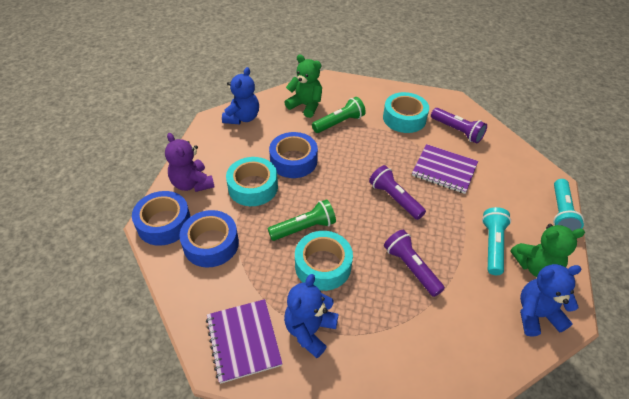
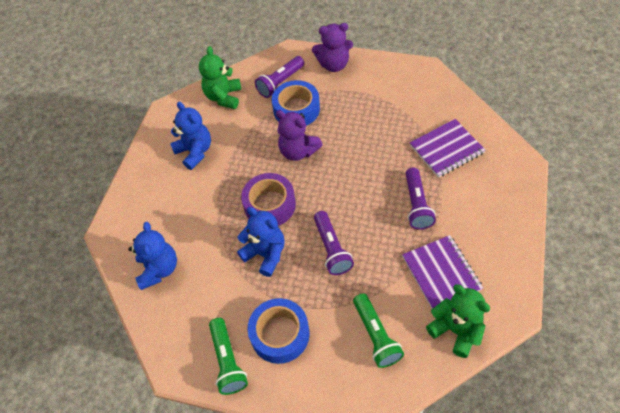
blue tape: [132,191,191,246] [179,210,239,268] [269,132,318,178] = 3 -> [248,298,310,364] [272,80,320,126] = 2
purple tape: none = 0 -> [241,173,296,226] = 1
purple teddy bear: [165,133,215,192] = 1 -> [276,110,323,161] [312,23,353,72] = 2
turquoise flashlight: [482,207,511,275] [553,179,584,231] = 2 -> none = 0
turquoise tape: [226,157,278,206] [295,231,353,291] [383,92,429,133] = 3 -> none = 0

